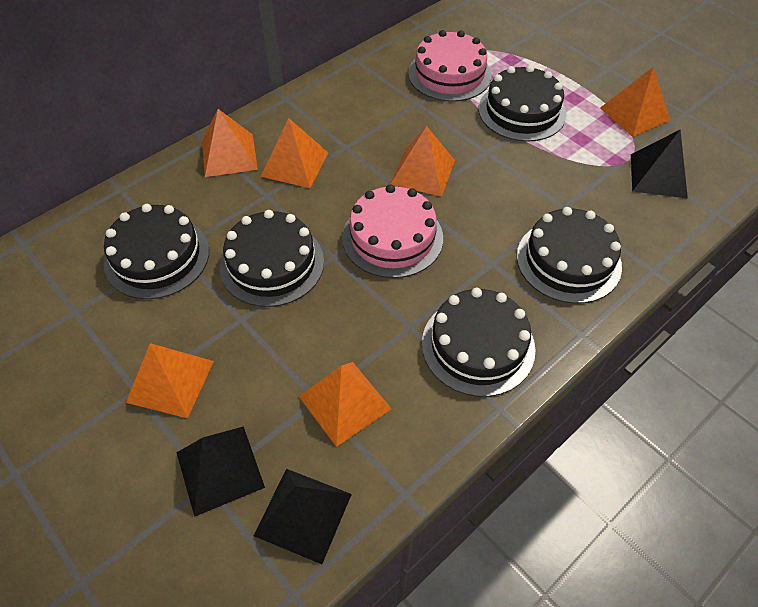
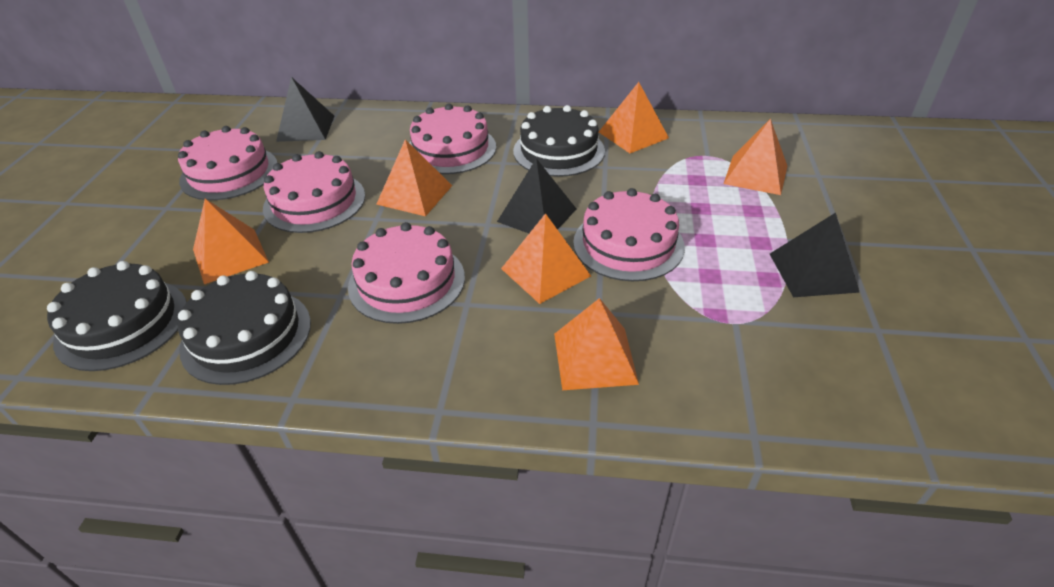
black cake: [104,204,209,299] [219,210,324,307] [422,288,536,397] [479,65,567,142] [517,207,622,304] = 5 -> [47,261,187,371] [178,271,311,385] [513,105,605,177] = 3
pink cake: [342,185,443,278] [408,30,492,102] = 2 -> [178,126,277,200] [263,151,365,233] [348,222,465,324] [409,104,496,174] [573,188,685,281] = 5

